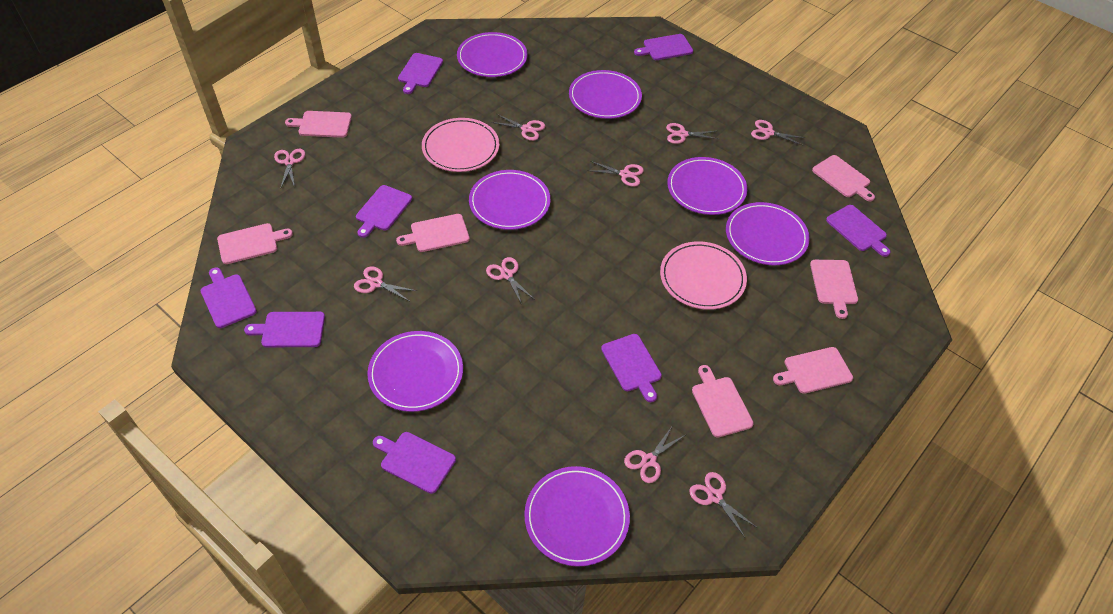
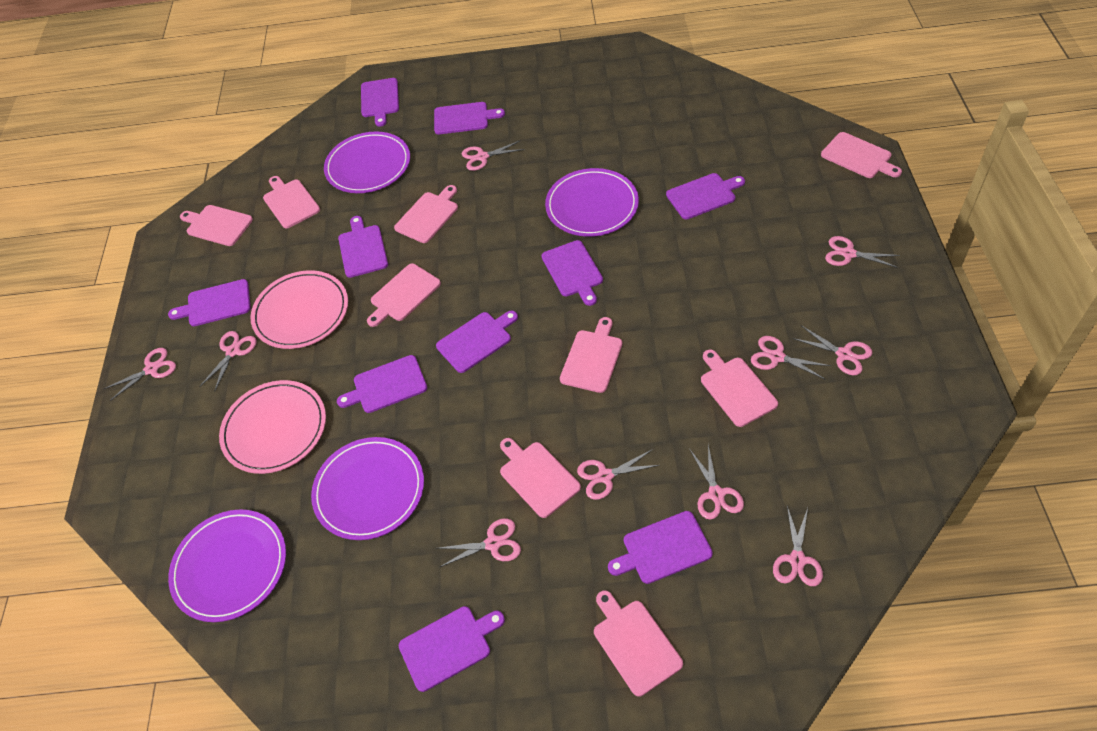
pink cutting board: [217,223,293,264] [285,111,352,138] [396,214,470,252] [692,365,754,438] [773,347,853,394] [810,260,858,319] [812,155,875,201] = 7 -> [180,205,253,246] [263,176,320,228] [367,263,441,327] [394,185,458,243] [500,438,581,518] [560,317,622,393] [594,591,683,697] [701,350,778,427] [821,132,902,178] = 9
pink scissors: [274,149,305,189] [354,266,417,301] [486,257,535,305] [491,114,545,141] [587,161,644,187] [624,425,685,483] [666,123,718,144] [689,472,756,537] [751,120,805,145] = 9 -> [104,348,176,401] [199,331,257,392] [437,518,521,567] [462,140,525,171] [577,450,659,500] [690,445,744,520] [751,336,831,380] [773,506,823,586] [792,325,872,375] [825,236,900,268] = 10
purple cutting board: [200,267,257,328] [244,312,325,348] [356,185,412,238] [373,432,456,494] [398,53,443,94] [601,334,662,402] [634,34,693,60] [826,205,891,257] = 8 -> [168,279,251,326] [337,355,427,413] [338,216,388,278] [361,78,399,127] [399,606,505,692] [434,102,505,134] [436,311,518,373] [541,240,603,306] [608,511,713,584] [666,173,745,219] = 10
purple plate: [367,331,463,412] [457,32,527,77] [469,170,550,230] [524,466,630,567] [569,70,642,119] [667,157,747,215] [726,202,810,265] = 7 -> [168,510,286,622] [311,437,424,540] [324,131,410,193] [545,168,639,237] = 4

